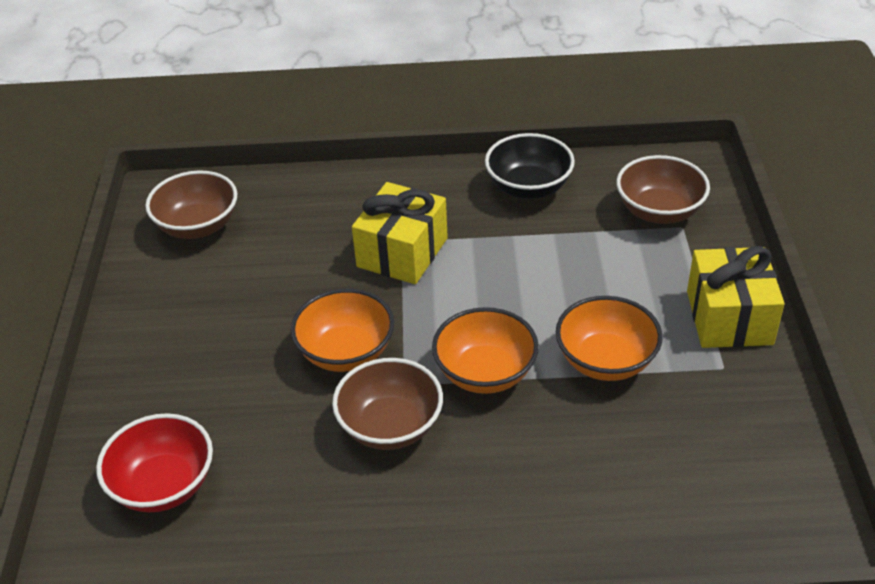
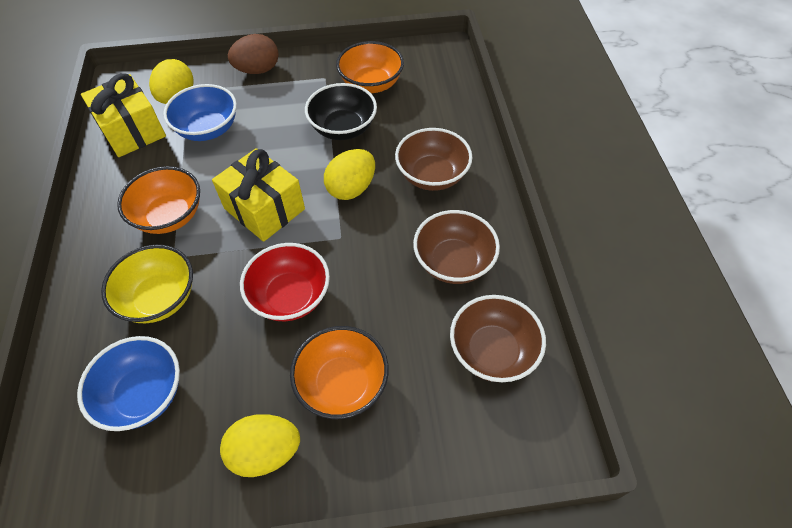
blue bowl: none = 0 -> [77,336,180,431] [163,84,237,141] = 2
brown egg: none = 0 -> [228,34,279,74] = 1
yellow bowl: none = 0 -> [101,245,193,324] = 1
yellow egg: none = 0 -> [149,59,193,104] [220,414,300,477] [324,149,375,200] = 3

